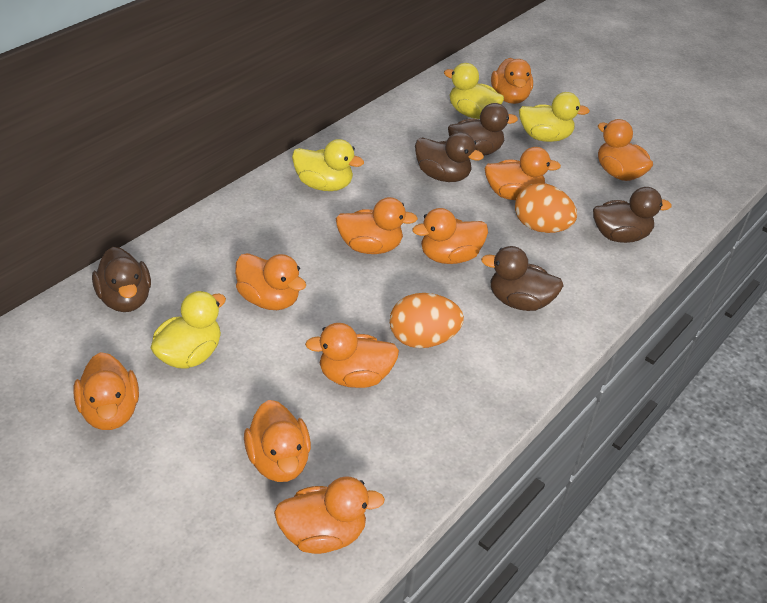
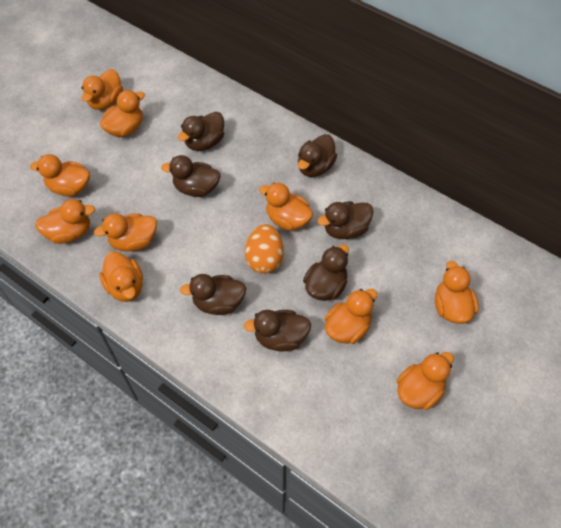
brown duck: [92,247,151,312] [415,132,484,182] [448,103,518,156] [481,246,564,311] [593,187,672,243] = 5 -> [161,155,221,197] [178,112,224,151] [180,274,246,315] [244,310,311,351] [298,134,337,177] [303,244,349,301] [318,201,374,239] = 7
orange egg: [390,293,464,348] [515,183,577,233] = 2 -> [245,224,284,274] = 1
yellow duck: [151,291,226,369] [292,139,364,191] [444,63,504,119] [519,92,590,142] = 4 -> none = 0

